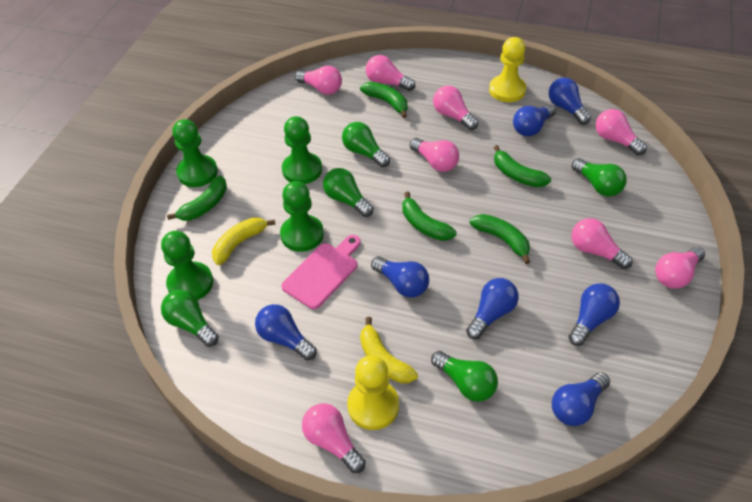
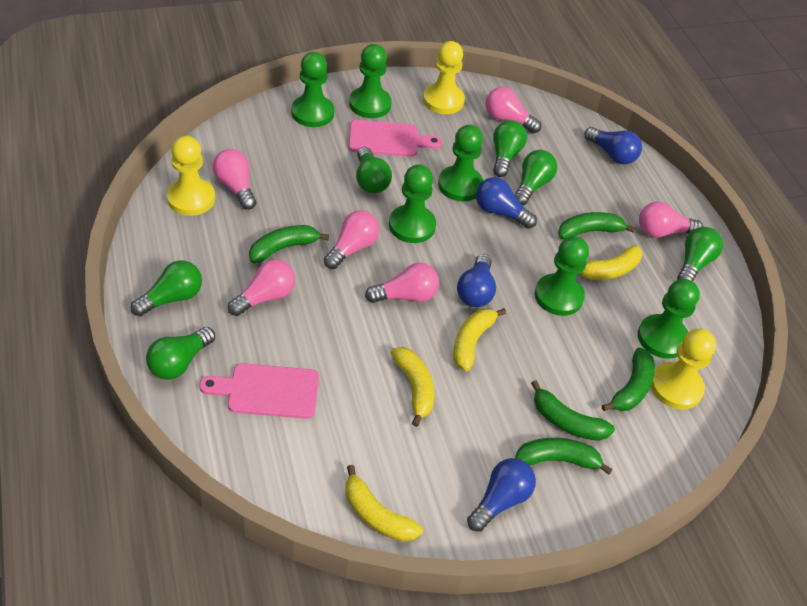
blue light bulb: [255,304,317,360] [371,256,429,298] [466,278,519,339] [513,104,556,136] [549,77,591,125] [552,372,610,426] [568,283,620,346] = 7 -> [457,254,496,307] [467,458,536,532] [476,177,537,229] [584,127,642,164] = 4
green light bulb: [161,290,219,347] [323,168,373,217] [342,122,390,167] [431,351,498,402] [572,158,627,197] = 5 -> [131,260,202,316] [146,327,215,380] [356,147,392,193] [493,120,527,177] [515,150,557,206] [677,227,723,281] = 6
green pawn: [161,231,213,300] [172,119,218,187] [280,181,324,252] [282,116,322,184] = 4 -> [291,52,334,127] [349,44,391,118] [389,164,436,243] [438,125,483,201] [535,236,589,316] [638,279,700,359] = 6
pink cutting board: [281,235,361,309] = 1 -> [199,363,319,419] [349,120,442,157] = 2
pink light bulb: [295,66,342,95] [302,403,366,473] [366,55,415,91] [410,138,459,172] [433,86,478,130] [572,218,633,269] [596,109,647,155] [655,247,705,289] = 8 -> [213,149,256,210] [228,259,295,316] [324,210,379,269] [365,263,439,303] [486,87,541,133] [639,201,703,238] = 6
yellow banana: [212,217,276,265] [360,317,418,383] = 2 -> [345,465,423,542] [391,347,435,427] [453,308,506,371] [580,245,642,280] = 4
yellow pawn: [347,355,399,430] [489,37,527,102] = 2 -> [167,136,215,216] [423,41,465,114] [651,329,716,410] = 3

